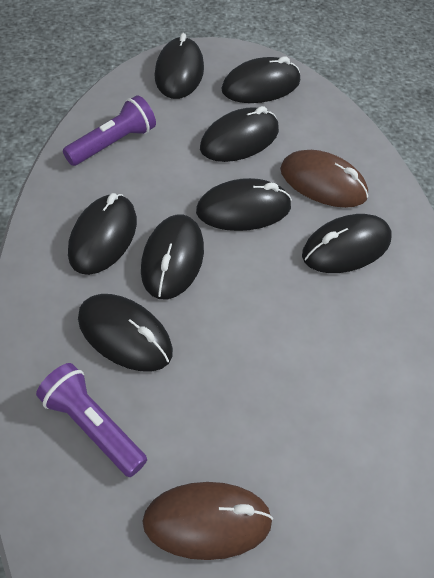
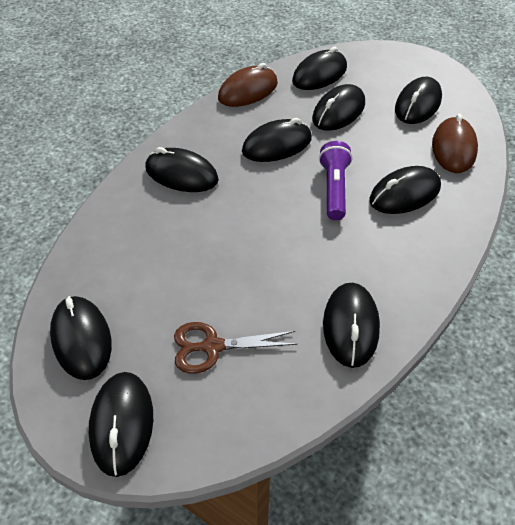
black mouse: [68,193,137,275] [78,294,173,371] [141,214,204,299] [155,33,204,99] [196,178,292,231] [200,106,279,162] [221,56,300,103] [302,214,392,273] = 8 -> [50,296,112,380] [89,372,153,477] [145,147,219,192] [242,118,312,162] [292,47,347,90] [312,84,365,131] [323,283,380,368] [370,166,441,214] [395,77,442,124] = 9
brown scissors: none = 0 -> [174,322,298,374] = 1
purple flashlight: [36,363,147,477] [63,95,156,166] = 2 -> [319,141,353,220] = 1

